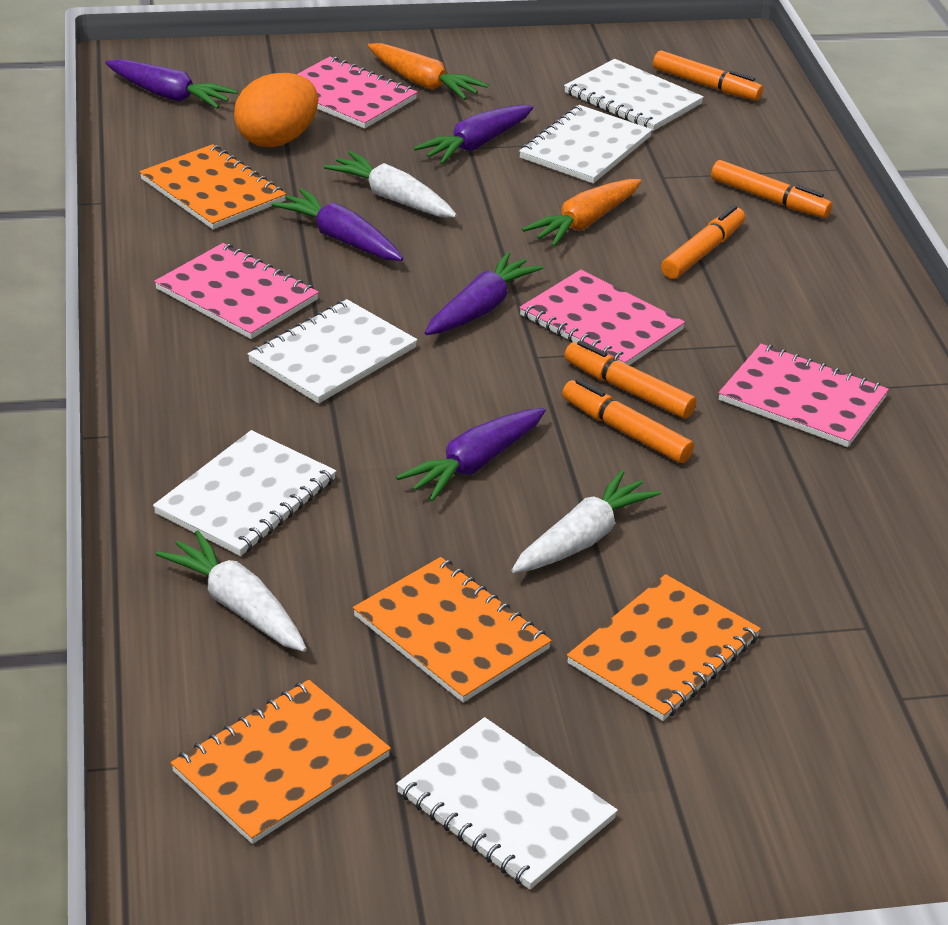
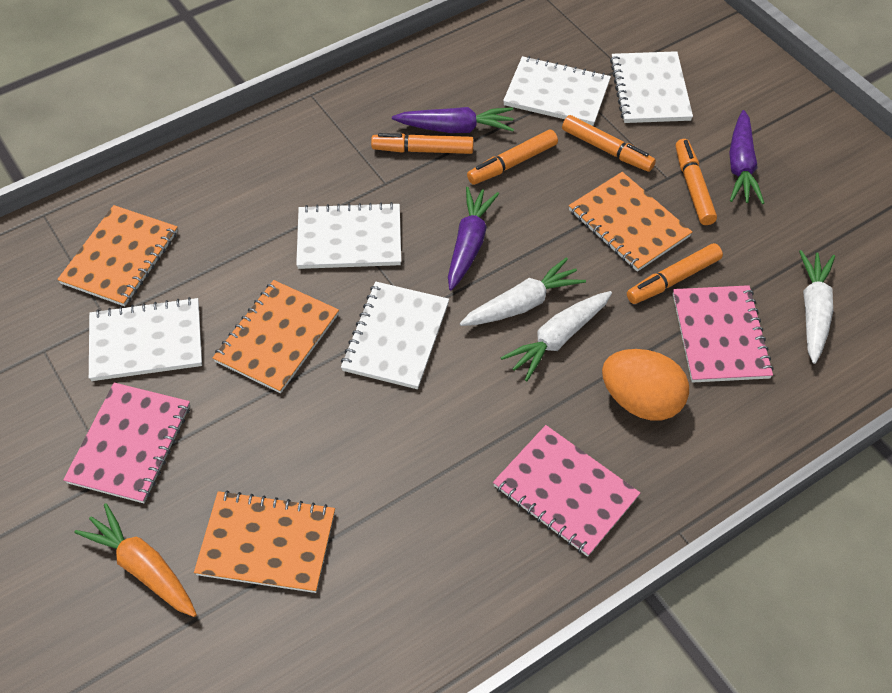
orange carrot: [368,43,488,100] [522,179,641,247] = 2 -> [75,503,197,617] = 1
pink notebook: [154,243,319,339] [297,57,418,129] [519,270,685,365] [719,344,889,447] = 4 -> [63,383,190,503] [493,425,640,557] [673,285,774,383] = 3
purple carrot: [105,59,238,109] [272,188,403,261] [396,408,546,502] [414,105,533,164] [425,252,543,335] = 5 -> [392,107,514,133] [448,187,499,290] [729,110,764,204] = 3

